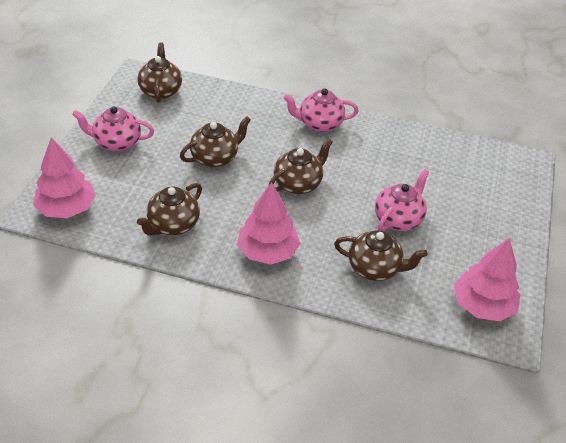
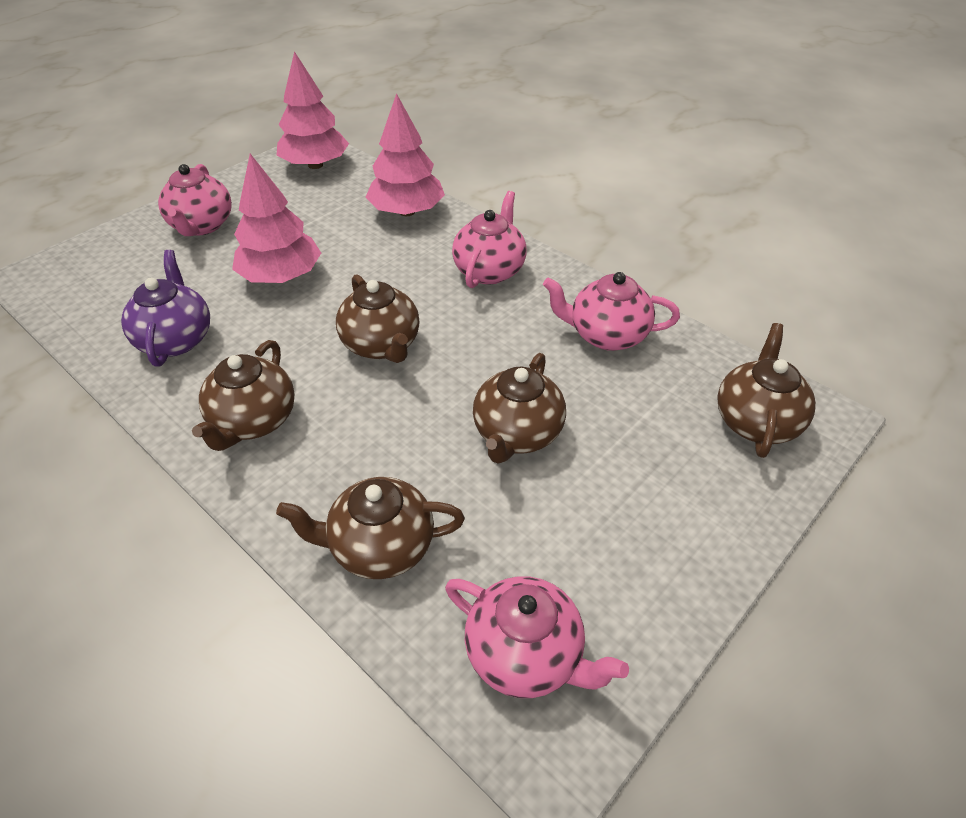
pink teapot: [72,106,154,152] [283,89,359,132] [375,169,429,231] = 3 -> [158,164,232,236] [445,576,629,698] [452,191,527,288] [543,272,680,351] = 4
purple teapot: none = 0 -> [121,250,210,367] = 1

